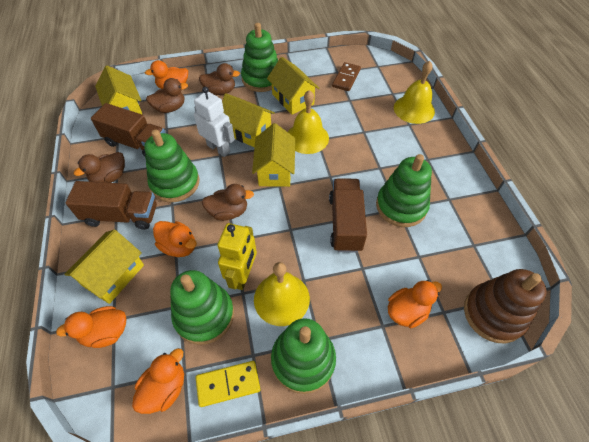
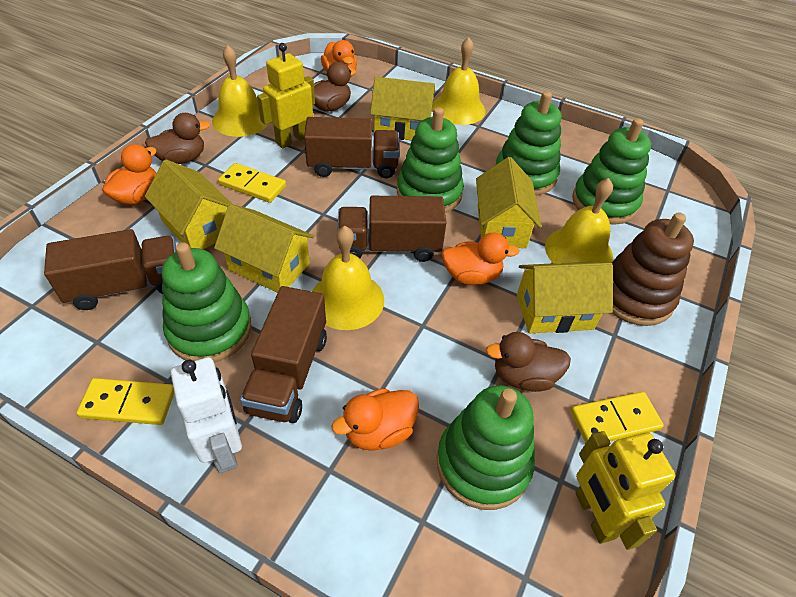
brown domino: [332,62,361,91] = 1 -> none = 0
brown duck: [74,152,125,183] [146,78,188,113] [199,63,240,95] [202,184,254,221] = 4 -> [145,113,210,164] [314,62,356,112] [486,332,571,392] = 3
brown truck: [65,181,157,230] [91,103,165,156] [329,178,367,253] = 3 -> [44,229,176,310] [240,286,327,423] [304,117,400,178] [337,196,447,262] = 4
orange duck: [56,306,126,348] [132,348,184,414] [145,60,188,89] [153,221,197,257] [388,280,442,328] = 5 -> [102,144,156,205] [321,40,357,78] [332,388,419,451] [442,232,519,285] = 4
yellow bell: [254,262,310,326] [288,90,329,154] [394,61,435,124] = 3 -> [212,45,269,137] [312,226,384,330] [432,37,485,125] [545,178,613,263] = 4
yellow domino: [195,361,260,407] = 1 -> [76,378,174,425] [218,163,286,203] [571,392,664,443] = 3
yellow robot: [217,223,257,290] = 1 -> [257,43,315,148] [575,431,675,550] = 2

